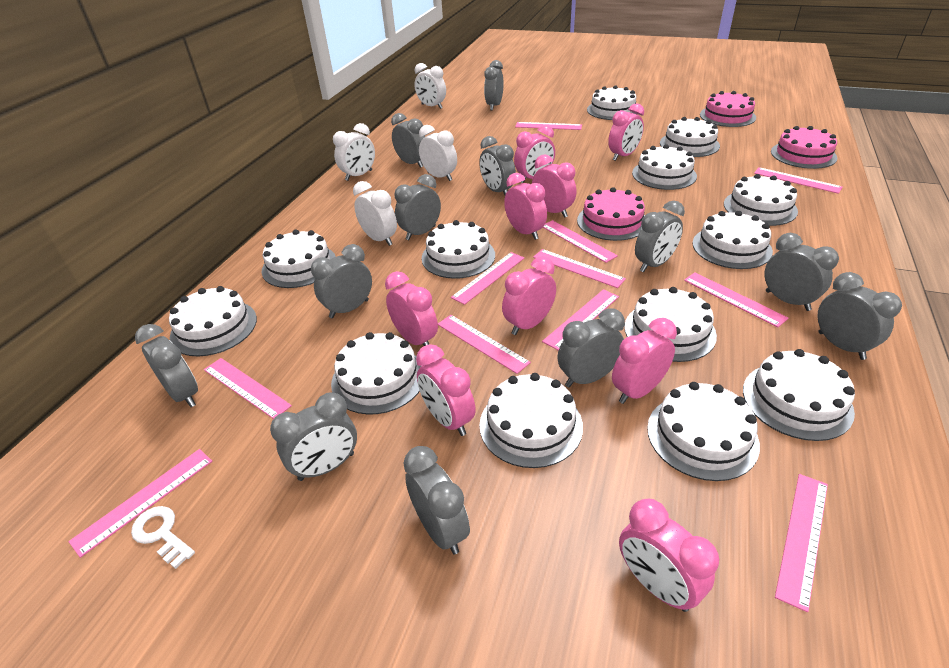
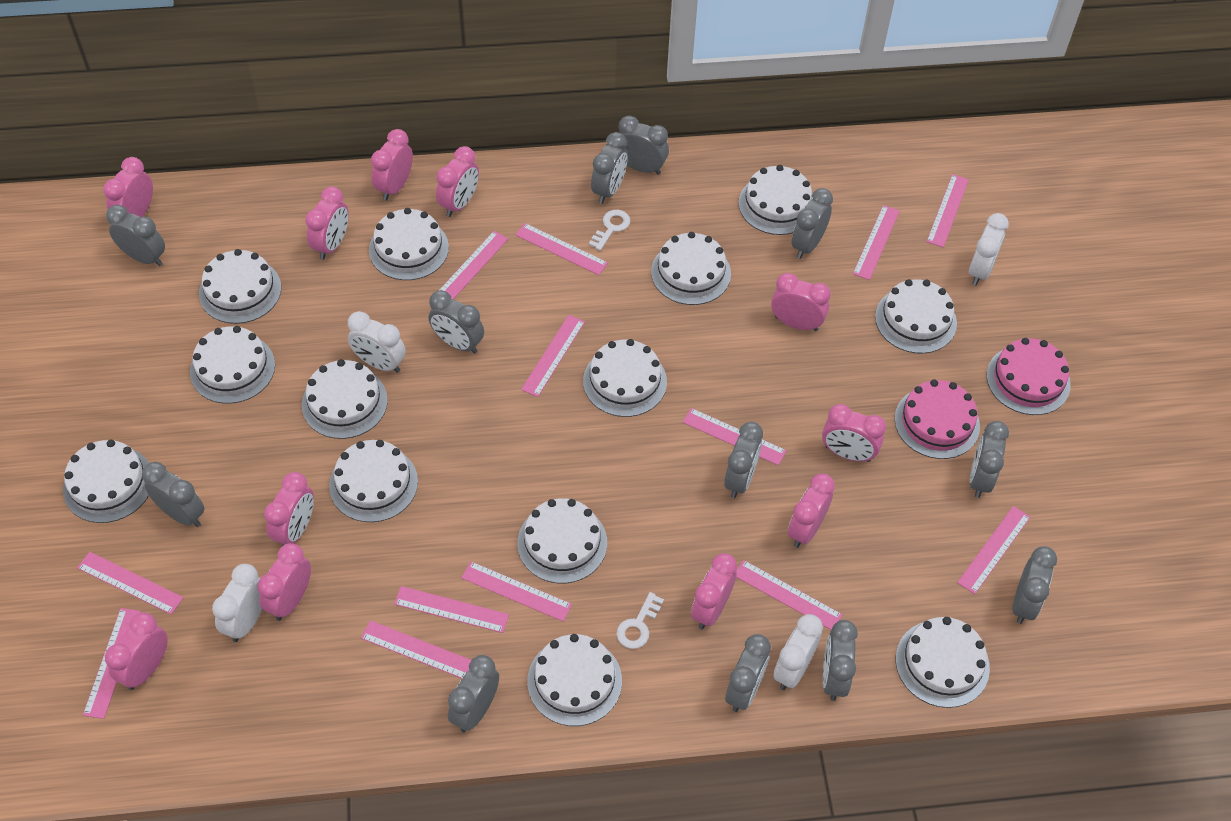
pink cake: [577,187,645,241] [700,91,756,127] [771,126,837,169] = 3 -> [895,379,980,459] [986,338,1071,415] = 2
pink clock: [385,271,438,346] [416,344,476,436] [502,256,556,335] [504,173,547,240] [514,125,555,183] [532,154,576,218] [608,103,644,161] [612,318,677,404] [619,498,719,612] = 9 -> [103,157,153,217] [105,612,168,690] [257,543,311,621] [264,472,314,546] [305,186,349,260] [371,129,413,201] [436,146,479,217] [691,553,737,629] [771,273,831,331] [788,474,835,548] [822,404,886,462] = 11
pink ruler: [68,449,212,558] [204,358,292,419] [438,315,531,374] [451,252,524,305] [515,122,582,130] [533,249,626,288] [542,289,619,351] [543,220,618,263] [684,273,788,327] [754,167,843,194] [775,474,828,612] = 11 -> [77,552,183,614] [83,608,141,719] [361,620,471,679] [394,586,509,633] [440,231,508,299] [461,561,572,621] [515,223,608,275] [521,315,585,397] [683,408,787,465] [736,560,843,630] [853,205,900,280] [926,174,969,247] [957,506,1030,594] = 13
white key: [131,506,195,569] = 1 -> [589,210,630,251] [616,592,664,649] = 2

